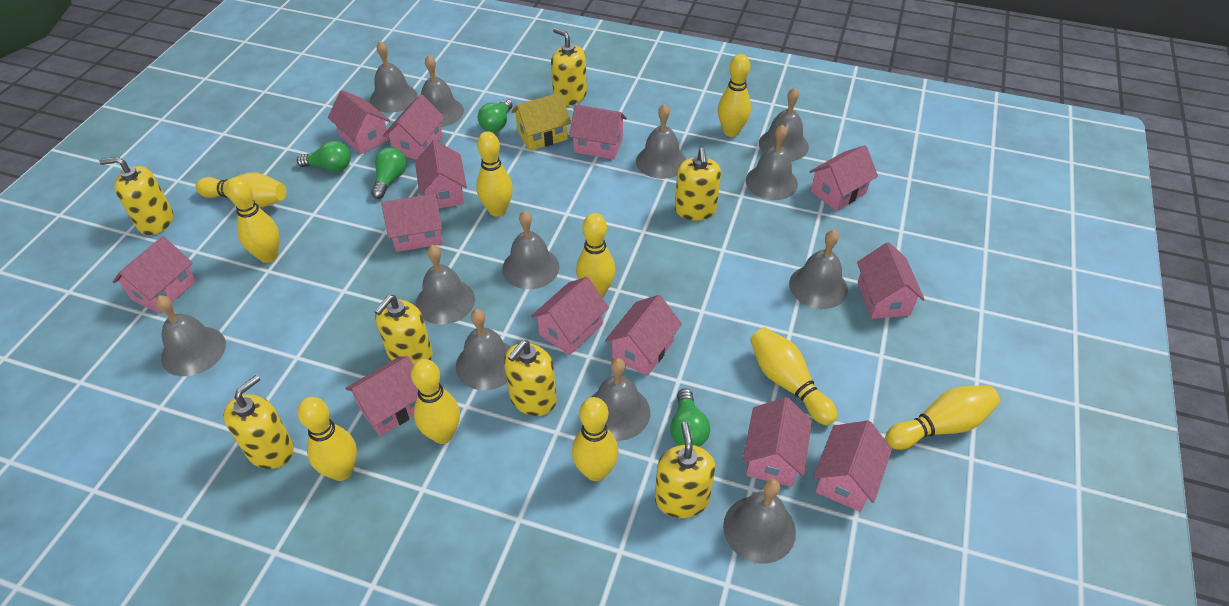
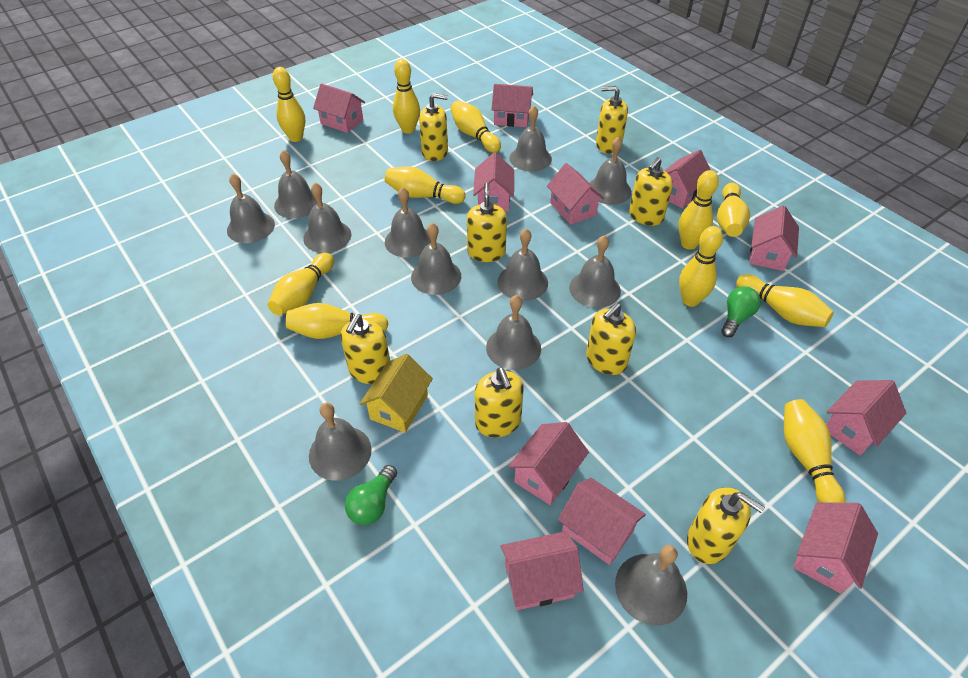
green light bulb: [297,141,351,172] [371,147,407,199] [478,99,512,133] [670,389,710,447] = 4 -> [345,465,397,525] [721,286,761,337] = 2
pink house: [113,236,196,314] [328,90,390,154] [345,356,418,436] [381,194,443,252] [383,95,445,160] [415,140,467,208] [531,277,609,355] [569,104,627,160] [605,295,682,376] [742,397,812,487] [809,145,878,211] [813,420,892,512] [857,242,925,319] = 13 -> [313,83,365,133] [473,152,514,212] [491,84,533,127] [500,532,584,610] [508,422,589,505] [547,163,604,225] [558,478,646,565] [665,150,711,208] [750,205,799,271] [794,502,878,594] [826,380,906,456] = 11
yellow bowling pin: [195,172,286,208] [226,177,280,263] [297,397,357,481] [411,359,460,444] [476,131,513,217] [572,397,619,481] [576,213,616,297] [718,54,751,137] [750,327,837,425] [885,385,1000,450] = 10 -> [268,253,334,315] [273,67,305,142] [286,303,388,339] [385,166,466,204] [393,59,420,134] [451,101,501,153] [678,170,719,250] [679,226,723,307] [717,183,750,237] [736,274,834,327] [784,399,846,503] = 11
yellow soap dispenser: [99,157,173,235] [224,375,294,469] [374,295,432,365] [504,340,557,416] [551,28,587,106] [655,422,715,518] [675,147,721,221] = 7 -> [340,314,390,384] [419,93,448,161] [467,183,507,262] [475,367,524,438] [586,303,636,375] [596,86,628,154] [629,157,673,226] [687,487,765,564] = 8

